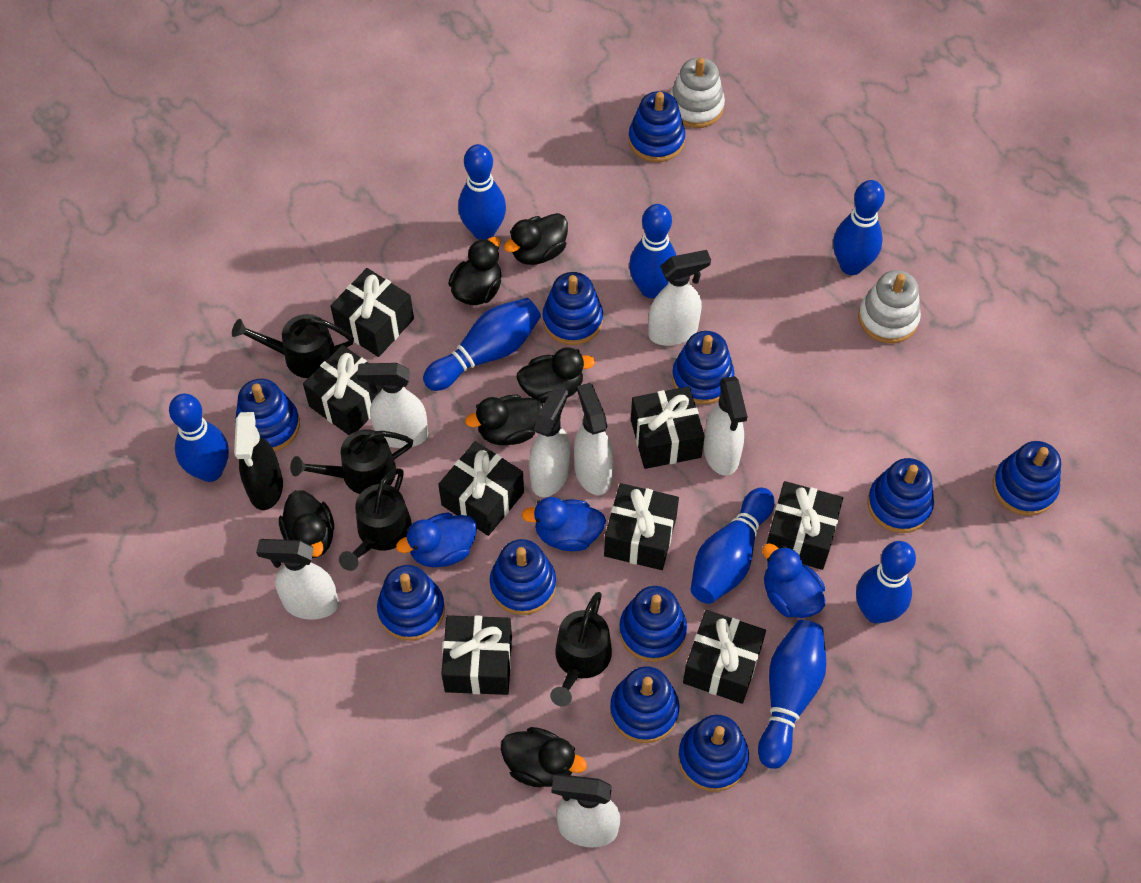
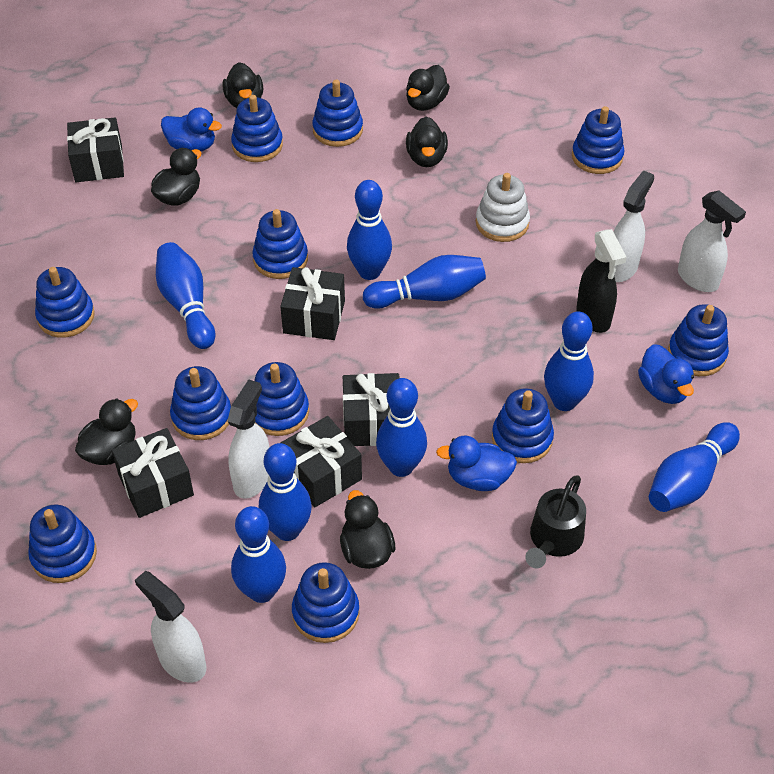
black gift: [303,345,382,435] [330,268,414,357] [438,441,524,536] [441,615,512,695] [604,483,679,570] [631,386,705,469] [683,610,766,704] [767,481,843,570] = 8 -> [67,117,124,182] [112,428,194,518] [280,267,345,340] [280,416,362,508] [343,373,399,446] = 5
black watering can: [232,314,354,378] [290,429,413,494] [339,468,412,571] [550,592,612,707] = 4 -> [525,475,586,568] = 1
white spray bottle: [256,539,339,620] [357,363,428,448] [529,385,570,497] [552,774,620,847] [574,383,614,495] [648,250,711,346] [704,376,747,476] = 7 -> [135,571,206,683] [227,379,269,499] [613,170,654,282] [678,190,746,292] = 4
white stacking toy: [670,58,725,128] [858,270,921,343] = 2 -> [476,173,530,242] = 1

